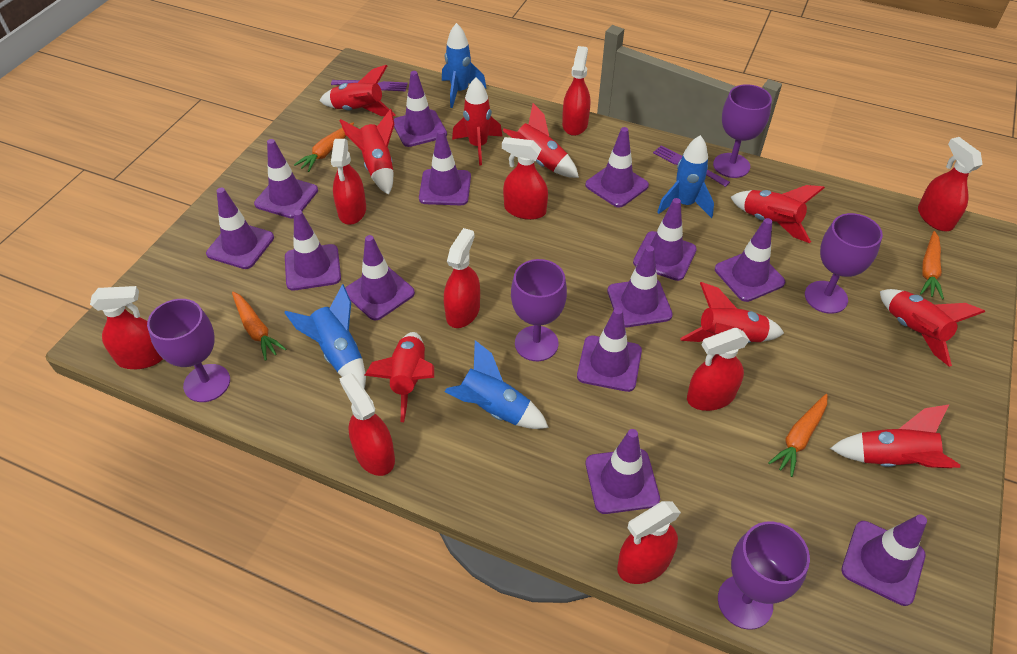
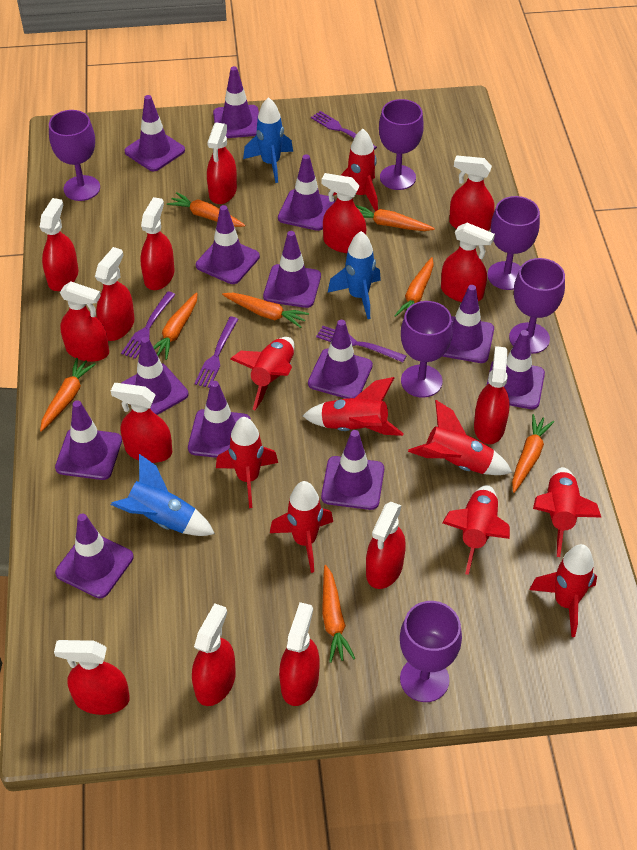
blue rocket: [284,284,366,390] [442,23,487,108] [445,340,549,429] [657,135,714,218] = 4 -> [111,454,215,536] [243,97,293,183] [328,231,381,319] = 3
orange carrot: [232,292,286,361] [294,122,354,172] [768,394,828,477] [920,231,944,299] = 4 -> [40,358,96,432] [153,292,198,360] [167,192,245,227] [222,293,309,328] [322,565,355,663] [355,205,435,231] [395,257,434,317] [512,414,554,493] = 8
purple fork: [331,80,408,91] [653,145,730,187] = 2 -> [121,291,175,359] [194,317,238,388] [311,111,377,150] [316,326,406,362] = 4
purple goblet: [147,299,230,402] [511,259,567,361] [713,84,772,178] [718,521,810,630] [805,213,883,314] = 5 -> [49,110,100,201] [379,99,424,190] [400,601,462,702] [401,301,453,398] [487,196,540,290] [509,258,565,354] = 6
red spray bottle: [90,286,163,369] [331,139,366,225] [340,373,395,476] [444,228,480,328] [502,137,548,220] [562,46,590,136] [617,501,681,584] [687,328,750,411] [918,137,983,231] = 9 -> [40,198,78,291] [54,640,130,715] [60,282,109,362] [95,247,135,341] [111,383,172,463] [140,197,175,290] [192,603,236,706] [207,122,237,204] [279,602,320,706] [322,173,366,253] [366,502,406,589] [441,223,495,302] [449,155,495,231] [474,346,509,444] = 14

